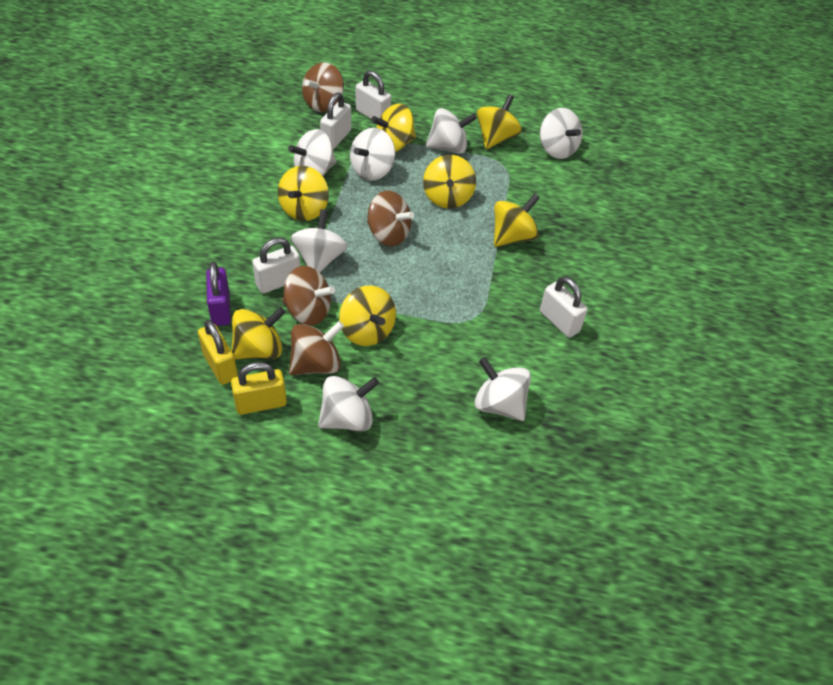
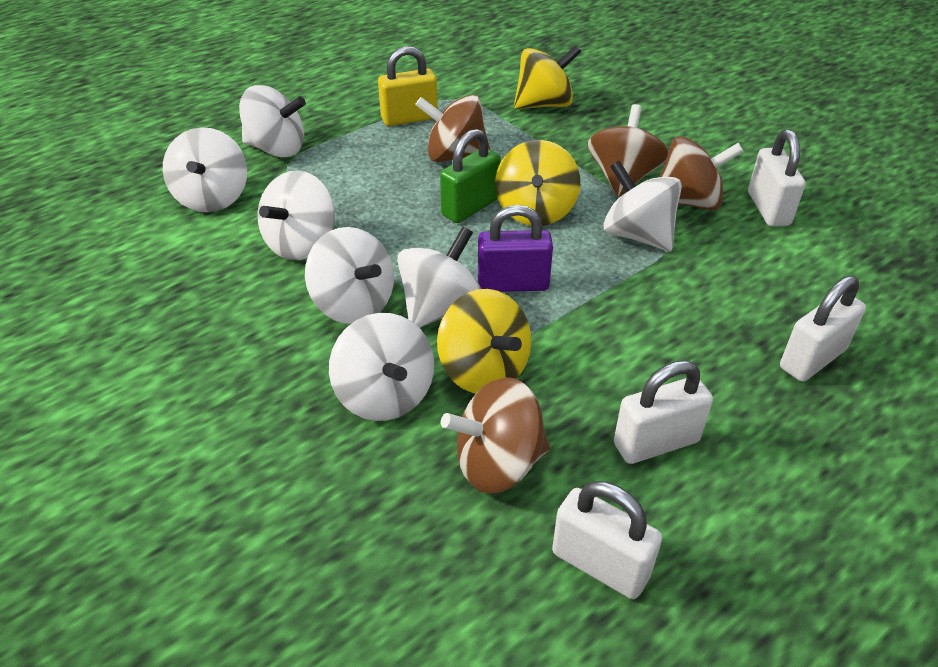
green padlock: none = 0 -> [440,129,501,223] = 1
yellow padlock: [198,320,238,385] [231,362,287,415] = 2 -> [378,46,438,126] = 1
yellow spinning top: [231,307,285,360] [278,166,329,221] [339,286,396,346] [371,104,416,152] [423,155,476,208] [477,94,522,149] [494,194,539,247] = 7 -> [437,289,532,393] [495,140,580,226] [514,45,581,109] = 3

